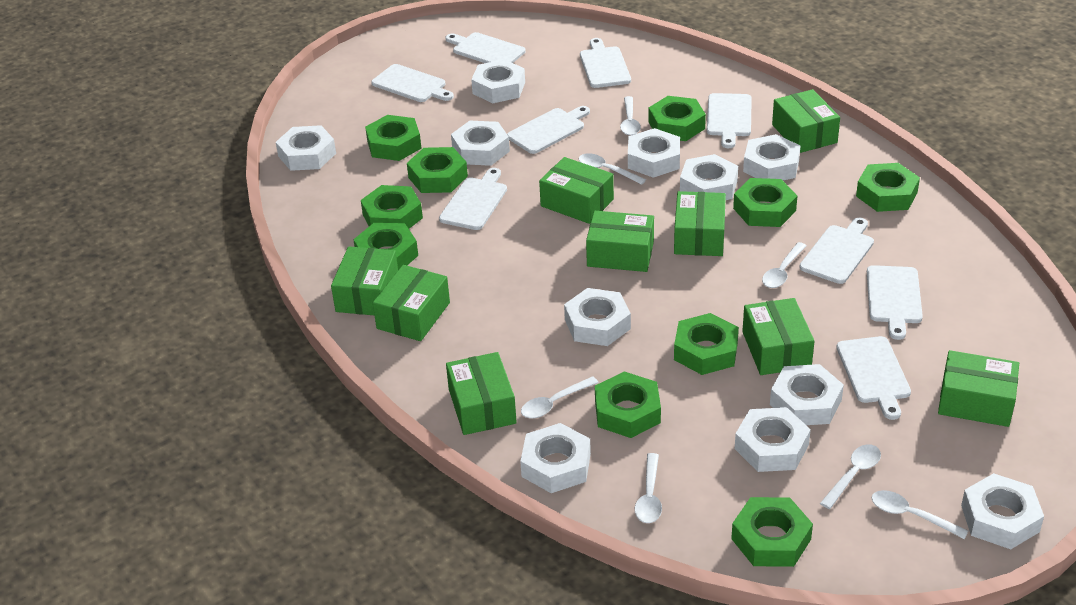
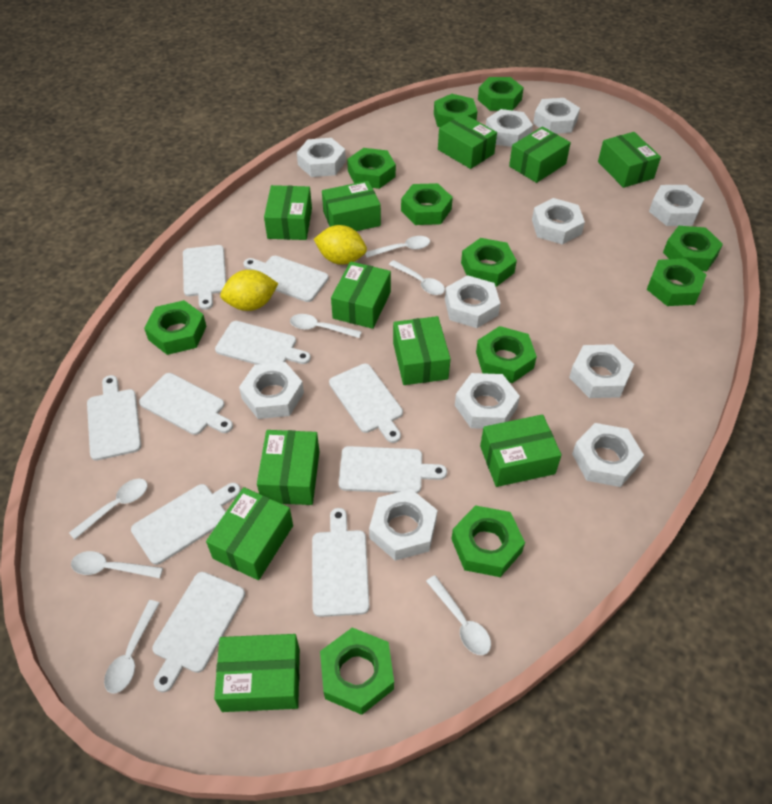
green box: [331,247,398,316] [373,265,450,341] [446,352,517,435] [539,157,614,224] [586,211,654,272] [674,191,726,256] [742,298,815,375] [772,89,840,153] [938,350,1019,427] = 9 -> [206,487,293,580] [214,634,300,712] [257,430,320,505] [264,185,312,240] [322,181,381,231] [331,261,391,329] [393,316,451,385] [438,114,497,169] [480,414,562,487] [509,127,571,183] [598,132,661,188] = 11
green nut: [353,223,418,270] [361,185,423,229] [365,115,422,161] [407,147,468,193] [595,371,661,438] [648,96,706,141] [674,313,739,375] [731,497,813,567] [733,178,797,227] [856,163,920,212] = 10 -> [144,300,207,355] [320,628,394,715] [347,148,396,189] [401,183,453,225] [434,94,477,127] [451,505,525,577] [461,238,517,287] [476,326,537,383] [478,77,524,111] [647,258,707,306] [663,226,723,271] = 11
white cutting board: [371,64,454,102] [439,168,507,230] [446,32,526,63] [507,106,590,154] [580,38,631,88] [707,93,752,148] [799,218,874,284] [836,336,911,420] [867,265,923,340] = 9 -> [87,375,141,461] [131,483,241,565] [139,373,233,435] [153,572,245,692] [183,245,226,310] [215,321,311,365] [244,256,329,302] [312,508,369,617] [329,363,403,443] [339,446,447,493] = 10
yellow lemon: none = 0 -> [220,270,279,311] [314,225,367,265] = 2

